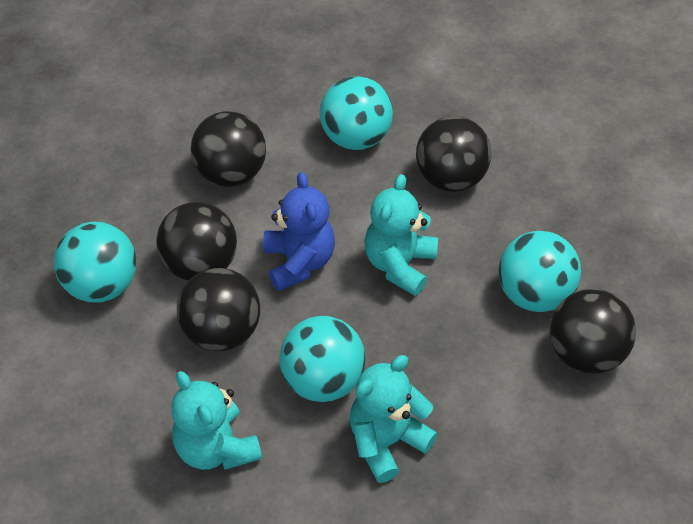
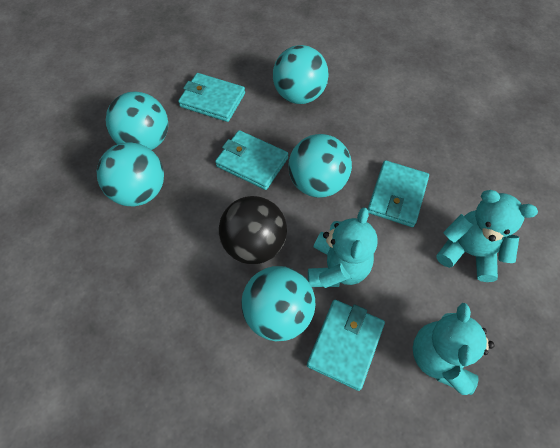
black ball: [156,202,237,281] [177,268,260,351] [191,111,266,187] [416,116,492,192] [550,289,636,374] = 5 -> [219,196,287,264] = 1
blue teddy bear: [263,172,335,291] = 1 -> none = 0
turquoise ball: [54,222,136,302] [280,316,365,402] [320,76,393,150] [499,231,581,312] = 4 -> [97,142,164,207] [106,91,168,150] [241,266,315,341] [273,45,329,104] [289,134,352,197] = 5
turquoise wallet: none = 0 -> [178,73,245,122] [215,130,288,190] [307,300,385,391] [367,160,429,227] = 4

